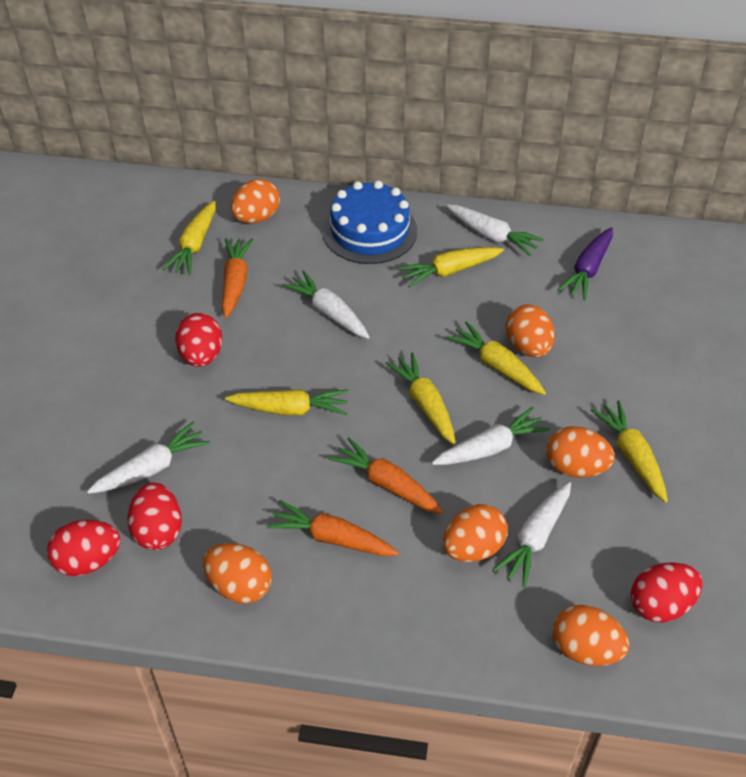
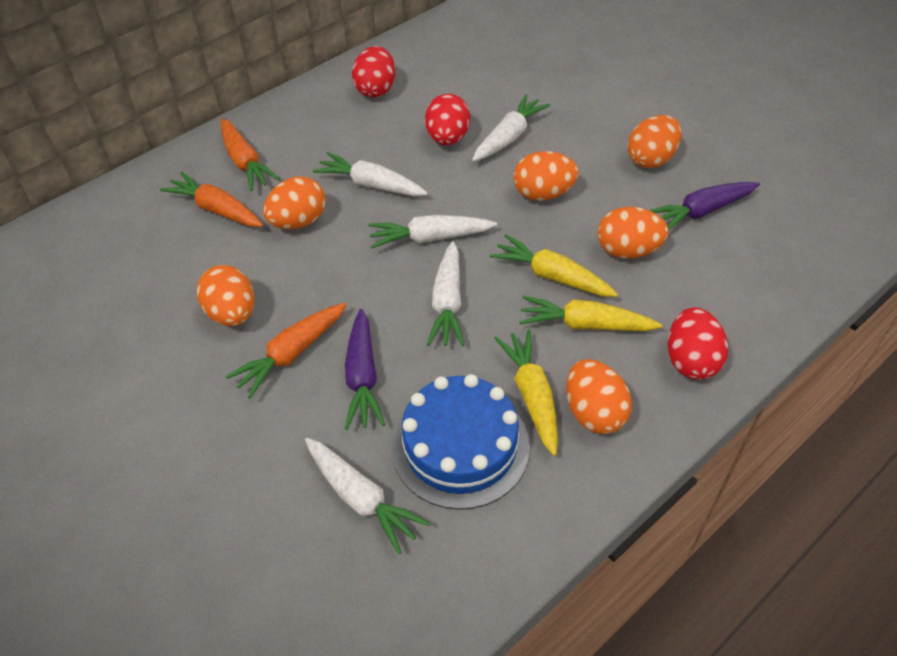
purple carrot: [558,227,613,300] = 1 -> [345,309,386,430] [649,182,760,230] = 2
red egg: [47,520,120,576] [127,482,182,550] [175,313,222,367] [631,562,702,623] = 4 -> [352,46,395,97] [425,94,470,145] [667,307,728,380] = 3
yellow carrot: [163,201,216,275] [225,389,348,415] [385,352,456,445] [398,247,504,288] [446,321,546,395] [591,400,668,503] = 6 -> [490,234,618,297] [494,329,558,456] [519,295,662,331] = 3

